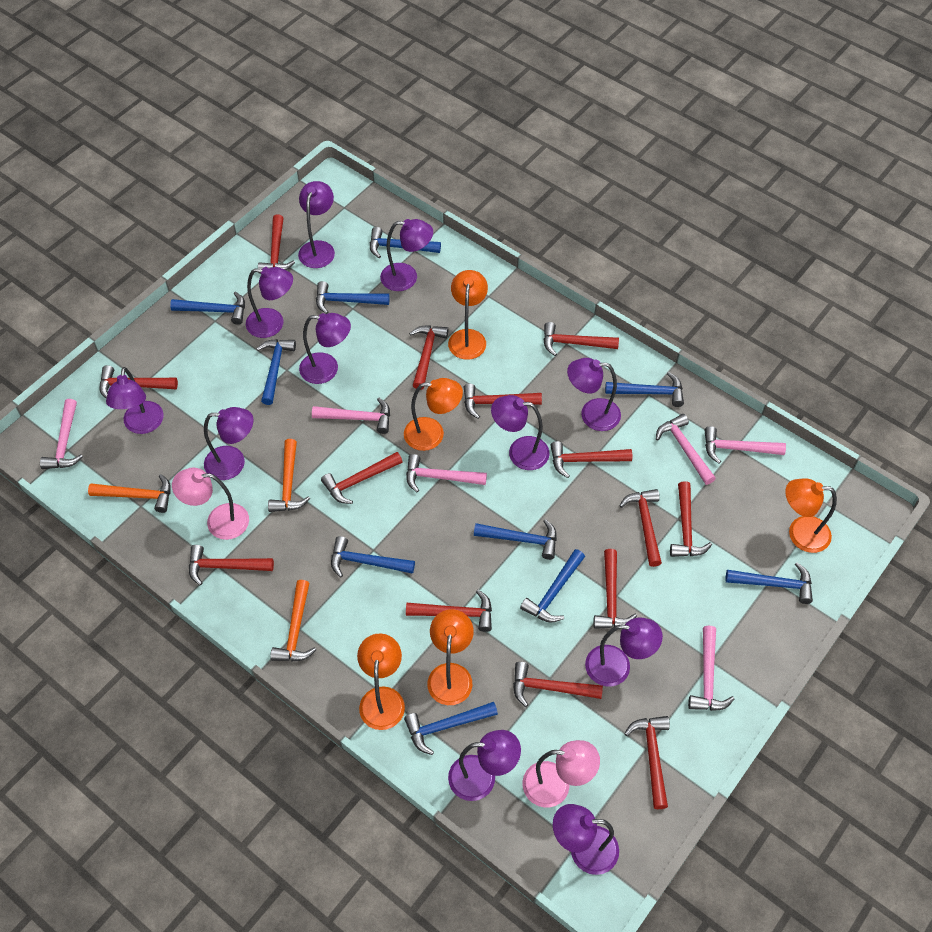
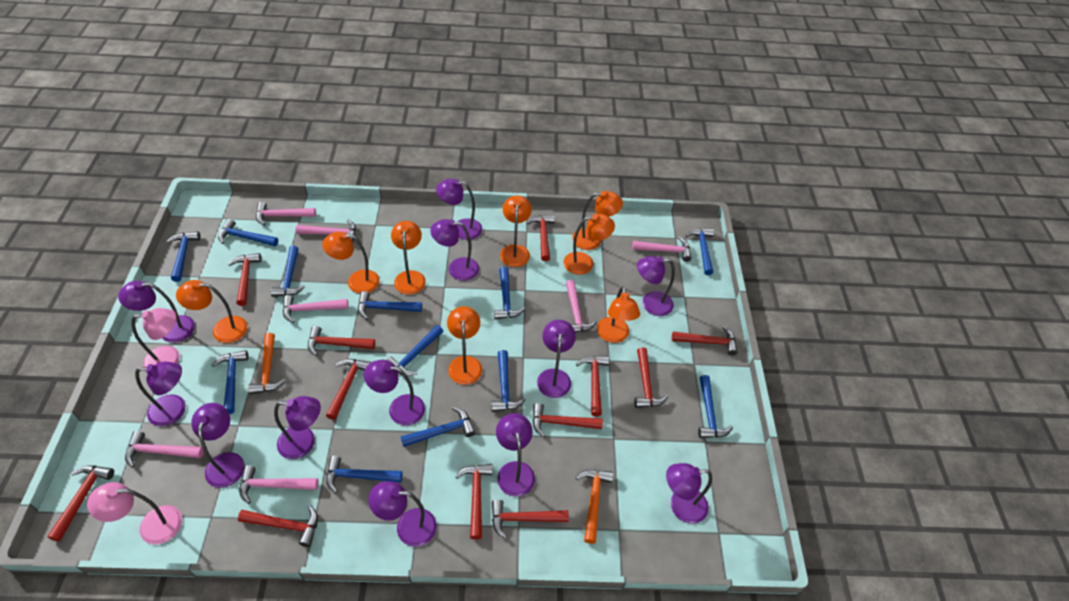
blue hammer: [170,292,245,325] [256,339,296,405] [316,281,390,314] [331,536,415,577] [370,227,441,258] [404,702,498,755] [474,519,557,560] [520,549,585,623] [605,372,684,407] [725,562,813,604] = 10 -> [167,231,200,282] [212,350,249,414] [218,219,278,246] [271,246,305,297] [326,456,402,494] [358,291,422,320] [386,325,443,376] [401,407,476,447] [491,350,526,412] [494,267,525,320] [686,228,714,275] [698,375,733,438] = 12
orange hammer: [88,474,171,513] [268,439,310,512] [270,580,316,662] = 3 -> [248,333,286,395] [576,470,614,544] = 2
orange lamp: [357,633,405,730] [404,378,463,451] [427,609,474,705] [448,270,488,360] [785,478,837,553] = 5 -> [176,280,248,343] [322,232,380,294] [391,221,426,295] [447,306,482,385] [500,195,532,267] [564,214,615,275] [572,191,623,250] [597,286,640,343] = 8
pink hammer: [40,399,83,469] [312,398,390,434] [406,454,487,492] [656,414,716,485] [688,626,734,711] [705,426,786,463] = 6 -> [125,431,204,468] [239,465,318,504] [256,202,316,226] [283,295,349,323] [296,219,356,243] [566,280,597,333] [632,237,691,262] = 7
purple lamp: [106,367,164,434] [204,407,253,480] [246,267,293,338] [298,181,335,268] [299,313,351,384] [380,219,433,291] [448,730,521,801] [491,395,549,470] [553,804,619,875] [567,358,621,431] [585,618,663,687] = 11 -> [118,281,195,343] [135,362,186,427] [191,403,245,488] [274,396,321,459] [364,360,425,426] [369,481,437,547] [430,219,479,281] [436,179,482,240] [496,413,535,497] [537,320,576,398] [637,256,675,316] [666,463,712,524] = 12
red hammer: [100,365,178,398] [189,545,274,585] [258,214,295,274] [321,452,403,504] [406,590,492,632] [409,326,448,390] [463,384,542,419] [513,662,603,707] [543,322,619,356] [550,441,632,478] [593,549,637,629] [619,489,662,567] [624,716,670,809] [670,481,712,557] = 14 -> [47,465,114,542] [228,253,261,306] [238,506,318,547] [308,326,375,356] [326,359,371,420] [455,464,492,540] [492,499,569,539] [527,215,555,261] [533,403,603,437] [576,356,609,417] [635,347,668,408] [672,326,738,355] = 12

